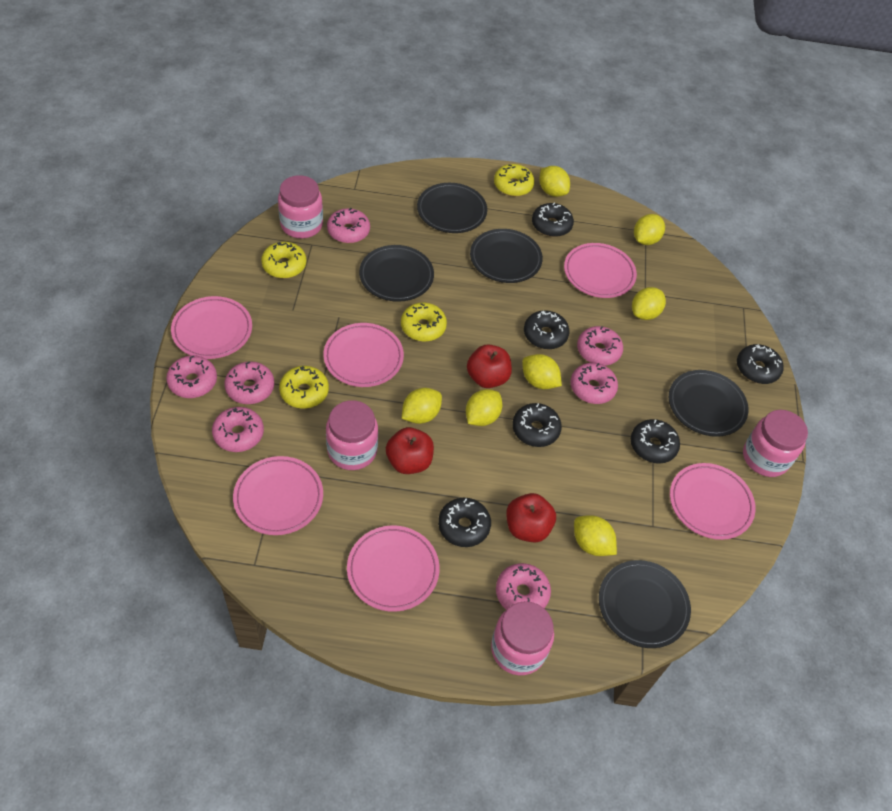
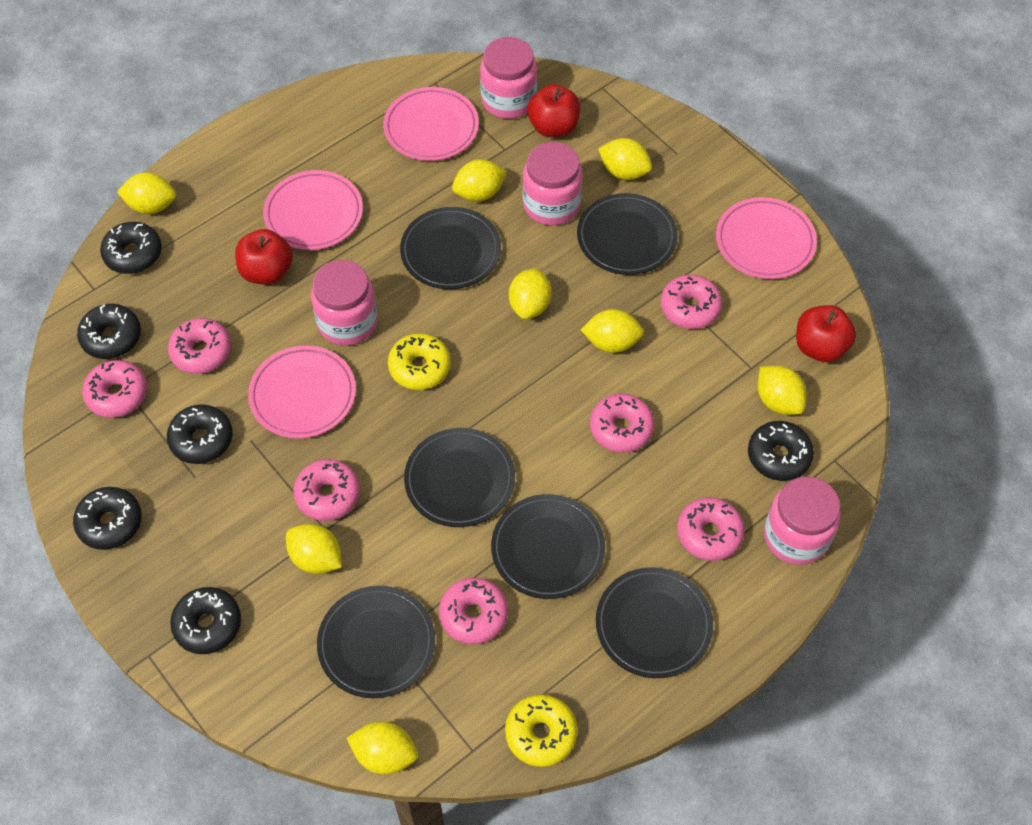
black plate: [359,245,434,302] [417,183,487,233] [470,229,543,283] [599,560,691,648] [669,370,748,437] = 5 -> [317,586,435,698] [400,207,501,289] [404,428,515,527] [491,494,605,599] [577,193,678,275] [596,567,713,678] = 6
pink plate: [171,296,252,359] [233,456,323,535] [323,323,404,387] [347,525,440,612] [564,243,637,298] [670,463,756,540] = 6 -> [248,345,356,439] [263,170,363,250] [383,87,479,161] [716,197,817,279] = 4
yellow donut: [261,242,306,278] [279,366,329,409] [401,302,447,342] [494,164,534,196] = 4 -> [388,333,451,390] [505,694,578,767] = 2
yellow lemon: [402,388,442,424] [466,389,502,426] [522,354,562,389] [539,166,570,197] [574,515,617,556] [632,287,666,320] [634,214,665,245] = 7 -> [117,172,176,214] [286,524,342,574] [347,721,418,774] [452,160,507,202] [509,268,552,319] [580,309,644,353] [598,138,652,180] [757,366,807,415] = 8

